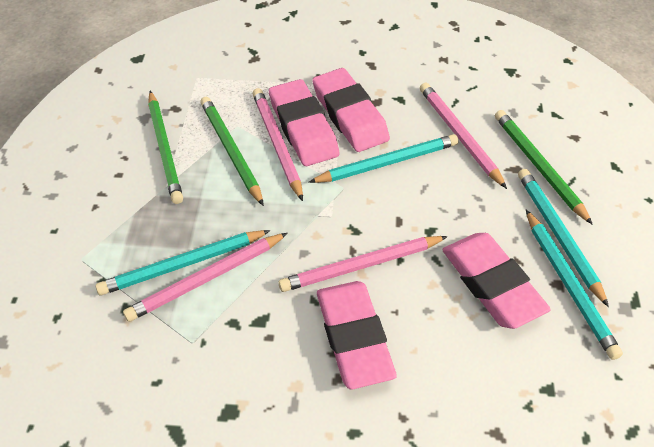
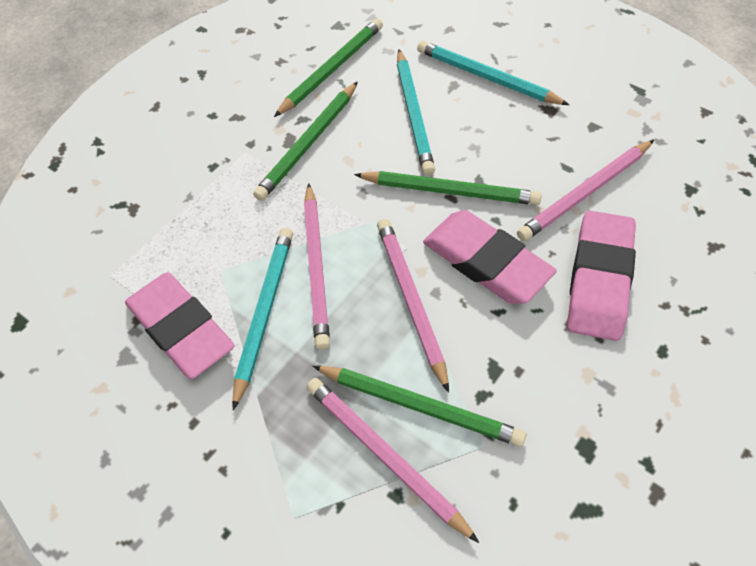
green pencil: [148,91,183,204] [200,97,264,206] [495,110,593,225] = 3 -> [253,81,358,201] [274,18,383,117] [313,366,526,447] [354,171,542,205] = 4
pink eraser: [269,79,339,166] [312,68,390,152] [317,281,397,389] [442,233,551,329] = 4 -> [125,272,234,379] [423,210,556,304] [567,211,636,341] = 3
turquoise pencil: [96,230,271,295] [308,134,459,183] [518,169,609,307] [526,210,623,360] = 4 -> [232,228,293,410] [397,49,435,175] [417,41,569,105] = 3

